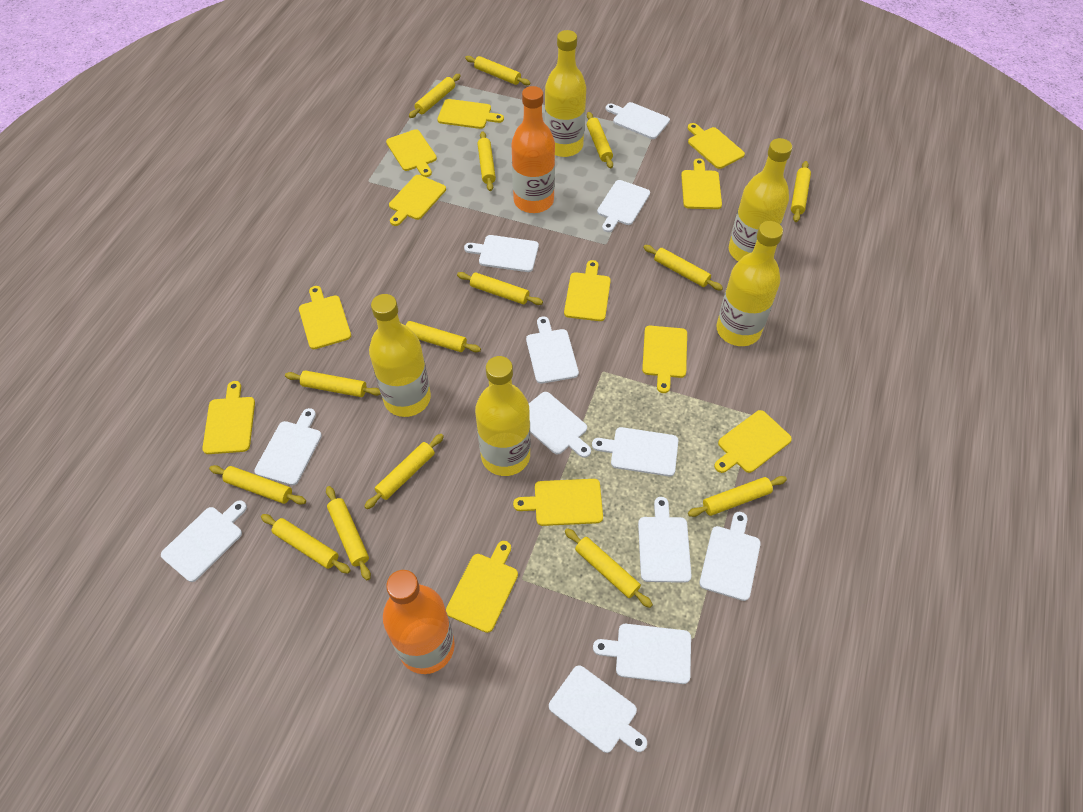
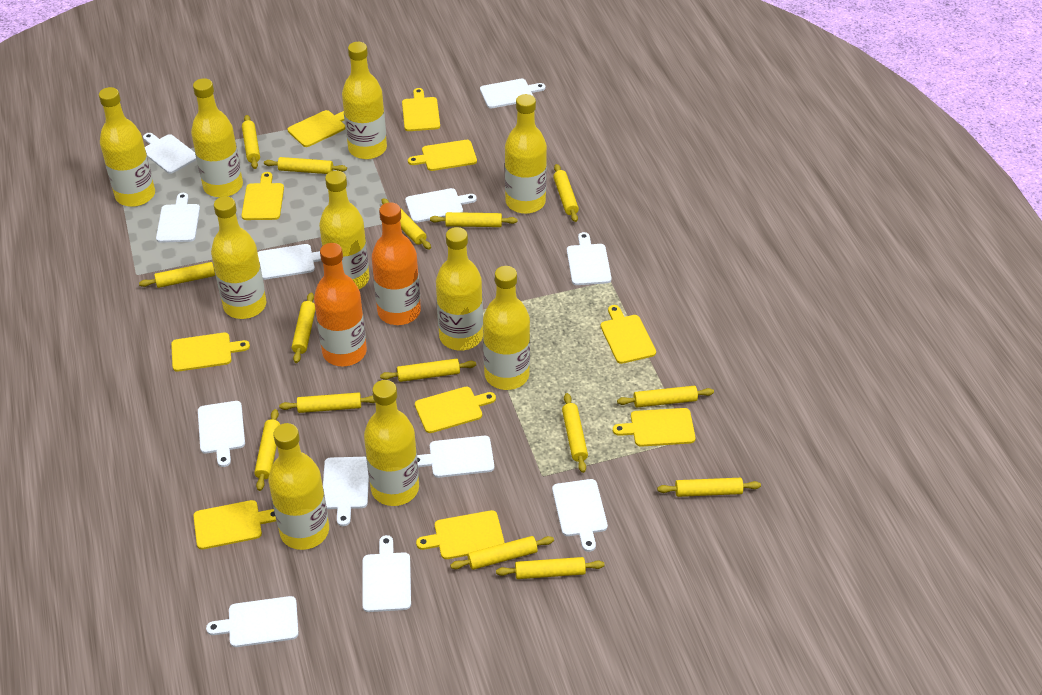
yellow bottle: [369,294,431,417] [475,356,531,476] [545,30,586,157] [716,221,783,346] [729,138,792,261] = 5 -> [99,87,155,207] [191,78,243,198] [211,196,267,319] [268,423,329,550] [319,171,370,289] [342,42,387,159] [364,380,419,506] [436,227,483,351] [483,266,530,390] [505,94,547,214] = 10
yellow cutting board: [202,381,255,454] [299,286,351,349] [386,129,437,177] [389,175,446,226] [437,99,504,129] [446,541,518,633] [513,479,603,526] [564,260,611,321] [642,326,687,393] [681,158,722,209] [688,123,745,169] [714,410,792,473] = 12 -> [171,333,250,372] [193,500,276,549] [242,172,284,220] [288,110,345,147] [402,88,440,131] [408,140,477,171] [415,387,496,433] [416,510,505,559] [601,305,656,364] [613,408,696,447] = 10

